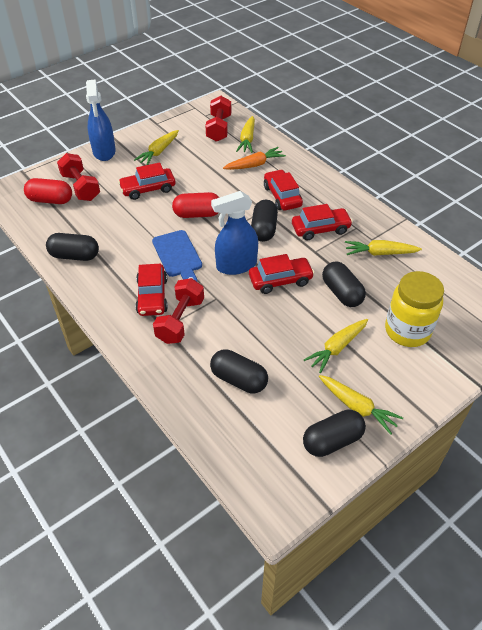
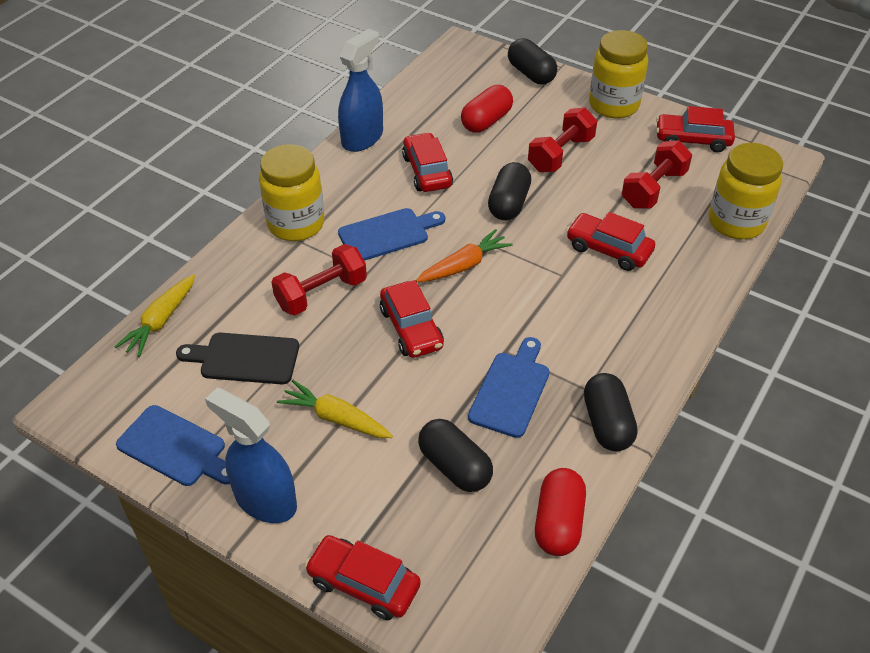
black capsule: [46,233,99,261] [210,349,268,393] [251,200,278,242] [303,409,366,457] [322,262,366,307] = 5 -> [418,419,493,492] [488,162,531,220] [508,38,557,85] [584,373,638,451] = 4
black cutting board: none = 0 -> [176,333,299,384] = 1
blue cutting board: [152,230,202,281] = 1 -> [116,405,230,486] [338,208,445,261] [468,337,549,438] = 3
yellow carrot: [134,130,179,165] [236,116,255,153] [304,319,368,373] [319,375,403,435] [345,240,422,256] = 5 -> [114,274,195,357] [277,380,393,438] = 2
yellow jar: [385,271,444,347] = 1 -> [259,144,324,241] [589,30,648,119] [709,143,783,239] = 3

